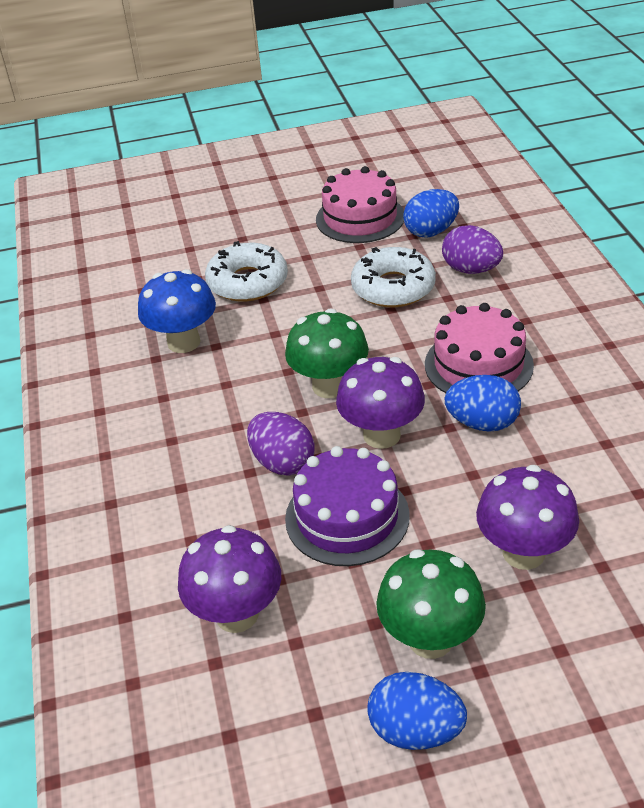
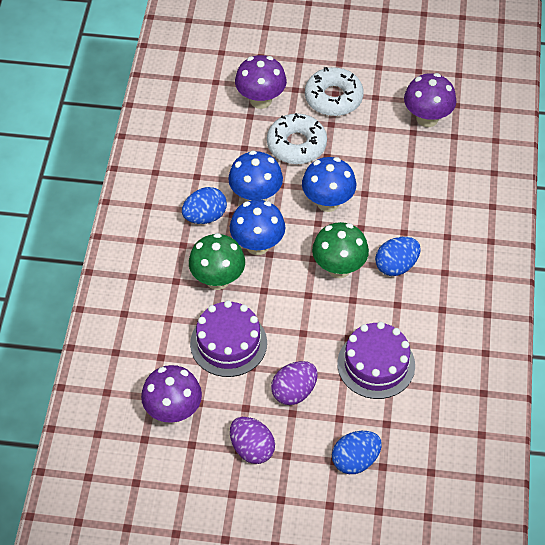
blue mushroom: [138,269,216,353] = 1 -> [228,150,283,201] [230,200,285,255] [302,157,356,212] = 3
pink cake: [316,166,404,243] [425,303,534,393] = 2 -> none = 0
purple cake: [285,446,410,566] = 1 -> [190,300,267,377] [337,322,415,399] = 2

